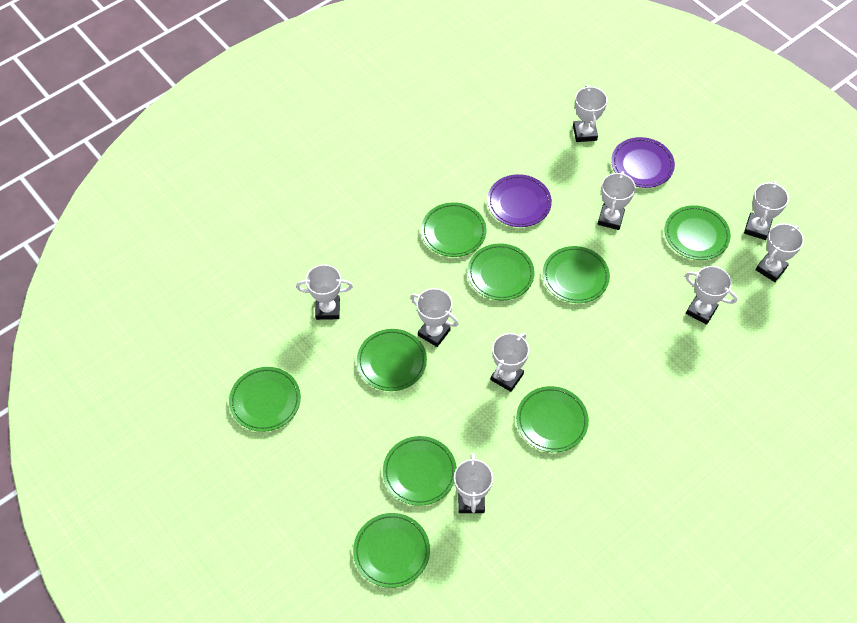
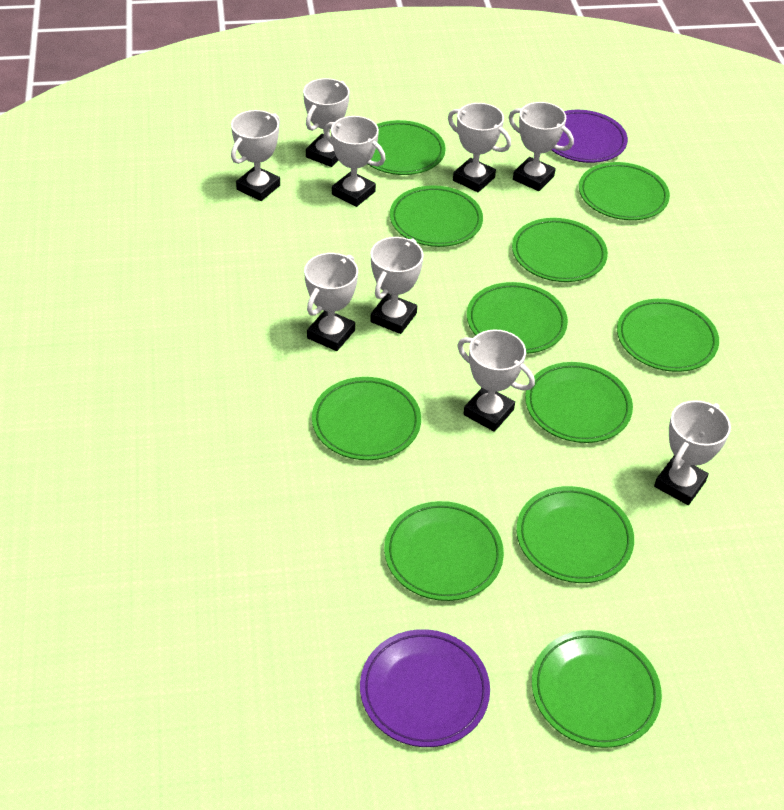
green plate: [229,367,301,432] [353,513,430,588] [357,329,427,391] [383,436,457,506] [421,202,486,257] [468,243,534,301] [516,386,589,452] [543,246,610,303] [665,205,731,260] = 9 -> [312,377,421,460] [368,120,446,175] [384,501,504,601] [390,185,483,247] [467,282,568,354] [512,218,608,282] [516,486,634,583] [525,362,633,443] [532,630,662,748] [579,162,670,220] [617,299,719,372] = 11

